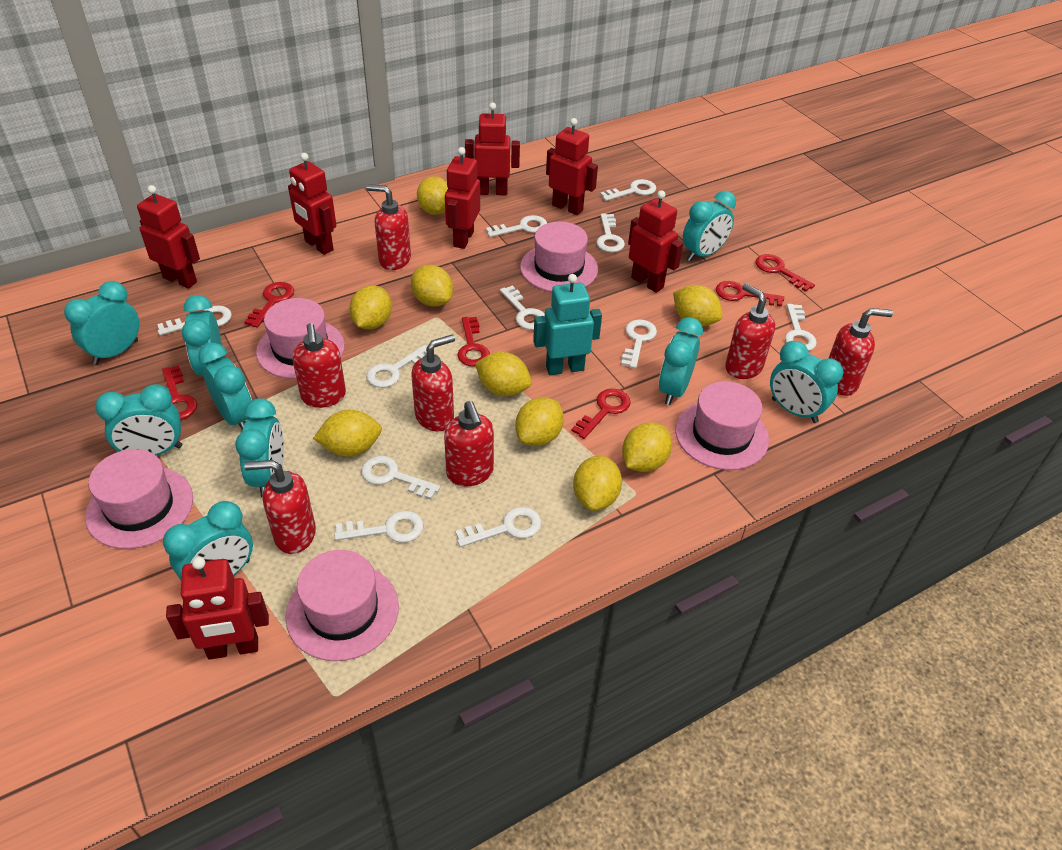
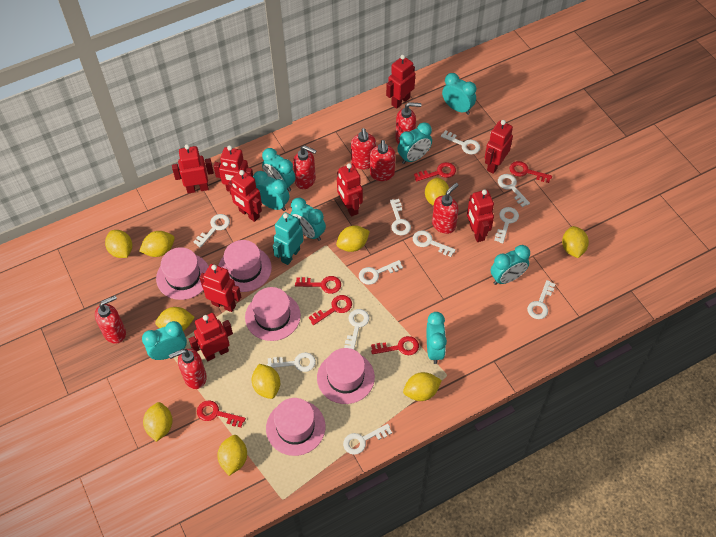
red robot: [137,185,200,289] [166,557,269,660] [288,153,336,255] [445,147,480,249] [465,102,520,196] [546,118,598,215] [628,190,683,293] = 7 -> [172,144,214,194] [189,313,233,362] [199,264,241,312] [214,145,253,192] [228,170,262,222] [337,163,363,217] [386,55,415,109] [467,190,494,242] [485,120,513,174] = 9
turquoise clock: [64,281,139,365] [95,384,182,455] [163,501,253,580] [182,295,223,376] [198,343,252,430] [235,398,284,497] [659,317,703,405] [683,191,736,261] [770,341,843,423] = 9 -> [142,321,187,360] [253,171,290,211] [262,148,296,192] [291,198,326,241] [397,122,432,164] [427,312,447,364] [442,73,476,115] [491,245,530,285] = 8
yellow lemon: [313,410,382,457] [349,285,392,330] [411,265,453,307] [417,176,448,215] [475,352,532,396] [515,397,564,446] [573,456,622,511] [622,422,672,472] [673,285,723,327] = 9 -> [105,230,132,258] [139,231,175,257] [143,402,173,442] [155,307,195,331] [217,435,247,476] [252,364,280,399] [336,225,370,252] [403,372,442,401] [425,177,449,206] [562,226,589,258] = 10

